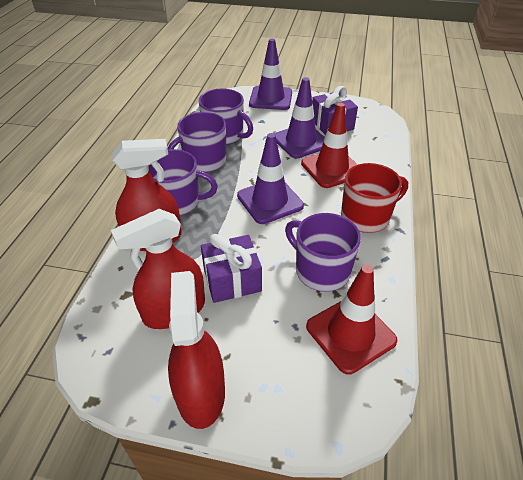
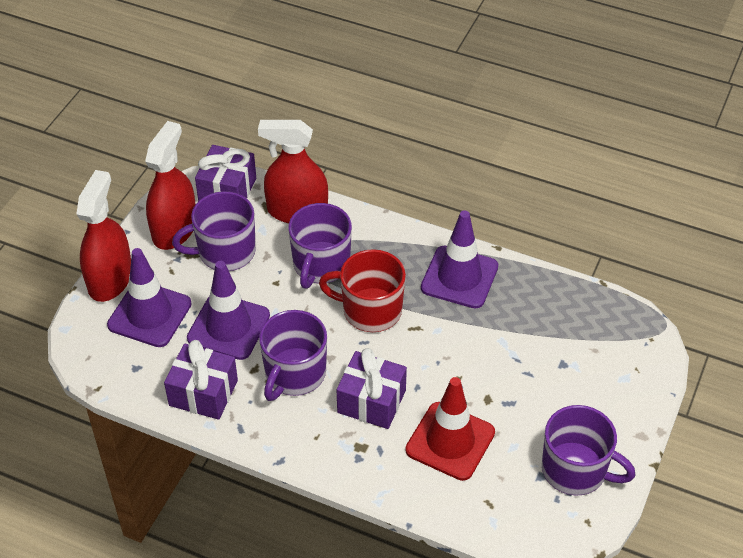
purple gift: [201,234,262,303] [312,86,358,135] = 2 -> [164,340,238,420] [195,145,256,201] [337,348,407,429] = 3
red traffic cone: [301,103,357,188] [306,264,398,375] = 2 -> [405,377,495,481] = 1

